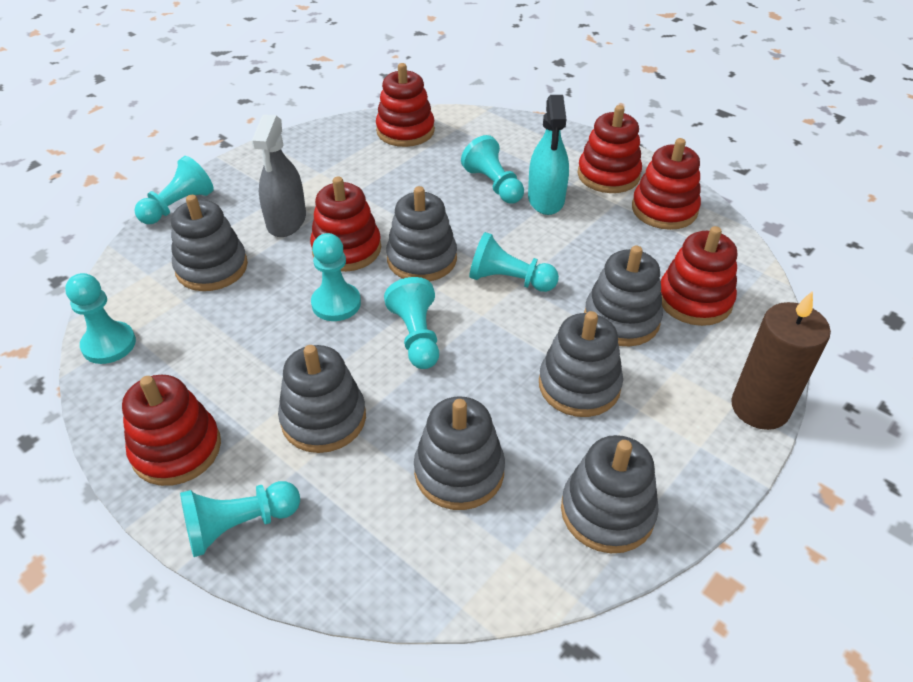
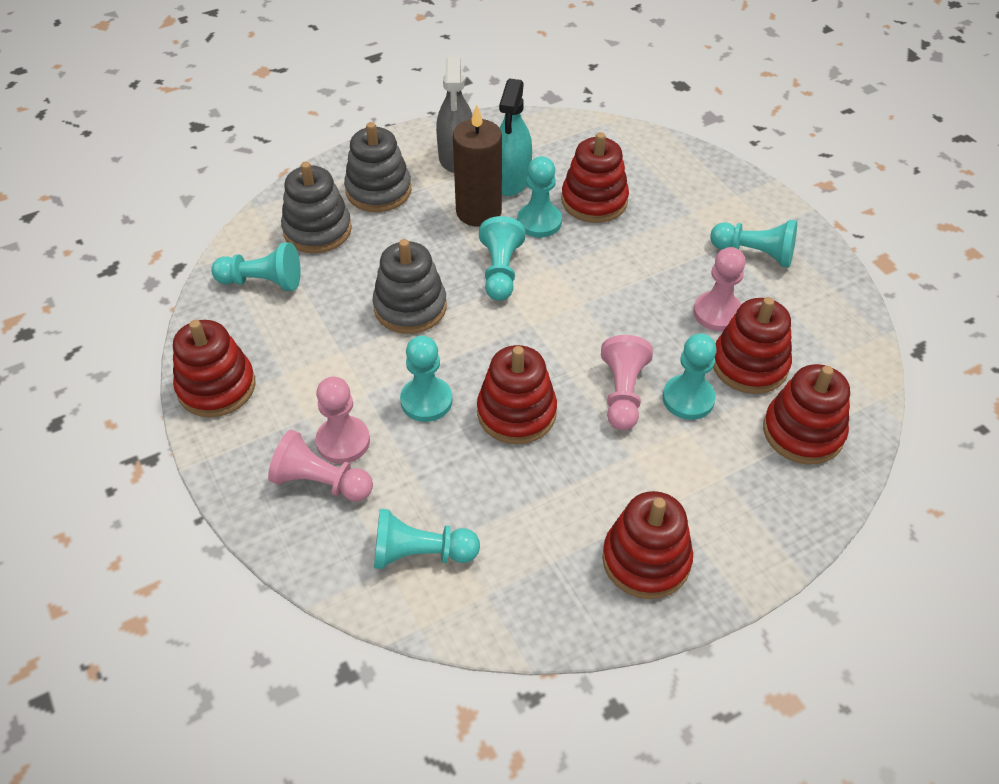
grey stacking toy: [171,195,248,291] [278,345,366,453] [386,186,457,281] [414,396,505,510] [539,311,623,417] [561,435,659,553] [584,246,663,346] = 7 -> [281,161,352,253] [344,122,411,212] [373,239,447,334] = 3
pink pawn: none = 0 -> [268,430,373,501] [315,377,370,464] [601,335,653,430] [693,247,746,331] = 4

